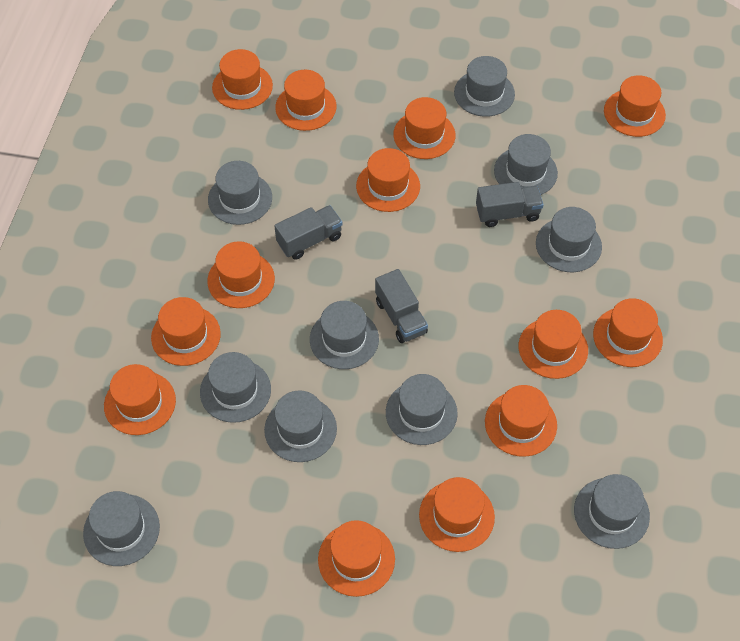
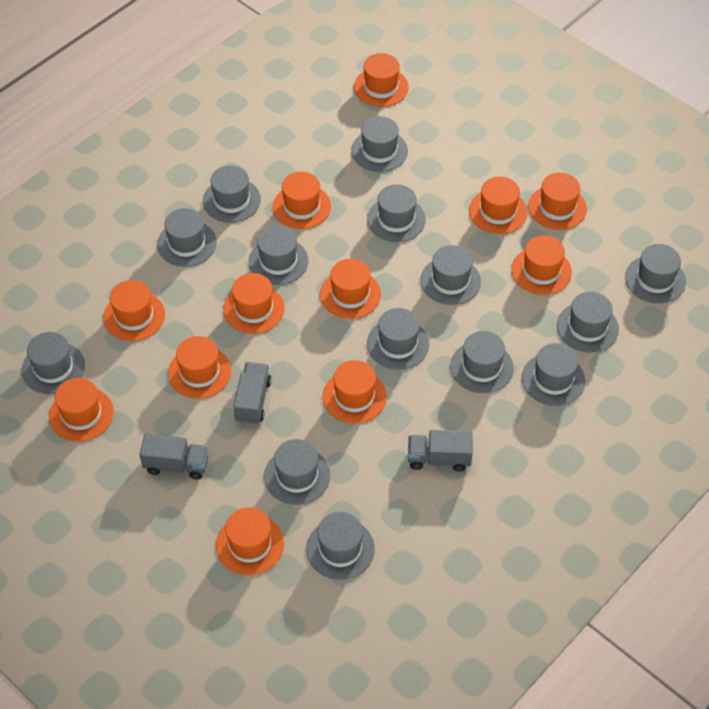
grey hat: [83,491,160,566] [200,352,271,423] [208,161,272,225] [264,390,337,462] [310,301,379,369] [386,374,458,445] [454,56,515,117] [494,134,558,195] [536,207,602,272] [574,474,650,549] = 10 -> [22,332,85,394] [157,208,217,267] [203,165,261,223] [249,226,308,285] [264,439,330,505] [306,512,375,580] [351,116,408,172] [367,184,426,242] [367,308,429,370] [421,245,481,305] [450,331,514,393] [522,343,585,406] [557,291,619,352] [625,244,686,303] = 14
orange hat: [104,364,176,435] [151,297,221,366] [207,241,275,308] [212,49,273,110] [275,70,337,131] [318,520,395,597] [356,148,420,212] [393,97,455,159] [419,477,495,552] [485,385,557,457] [519,310,588,379] [593,298,663,367] [604,75,666,137] = 13 -> [49,378,114,442] [103,280,165,341] [168,336,231,399] [216,507,284,575] [223,273,285,334] [273,172,331,229] [320,259,381,319] [323,360,387,424] [354,53,409,107] [469,177,528,234] [511,235,572,295] [528,172,587,230] = 12

